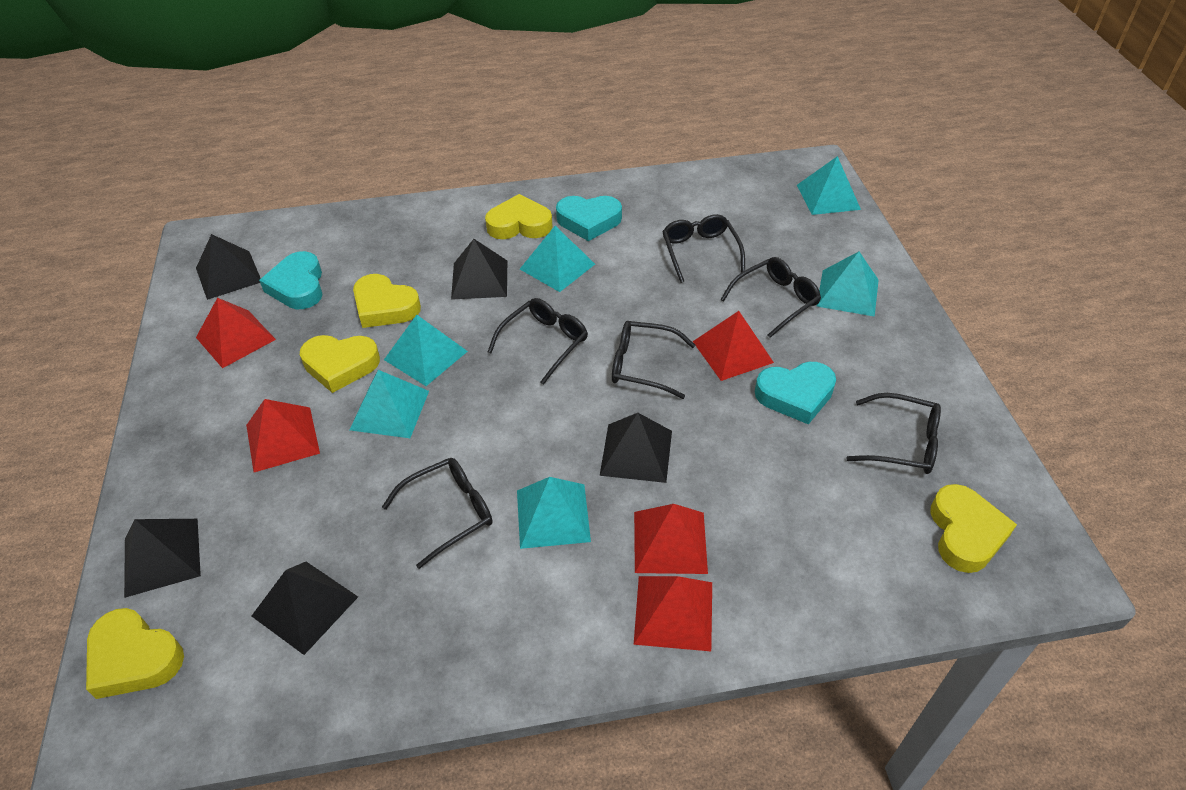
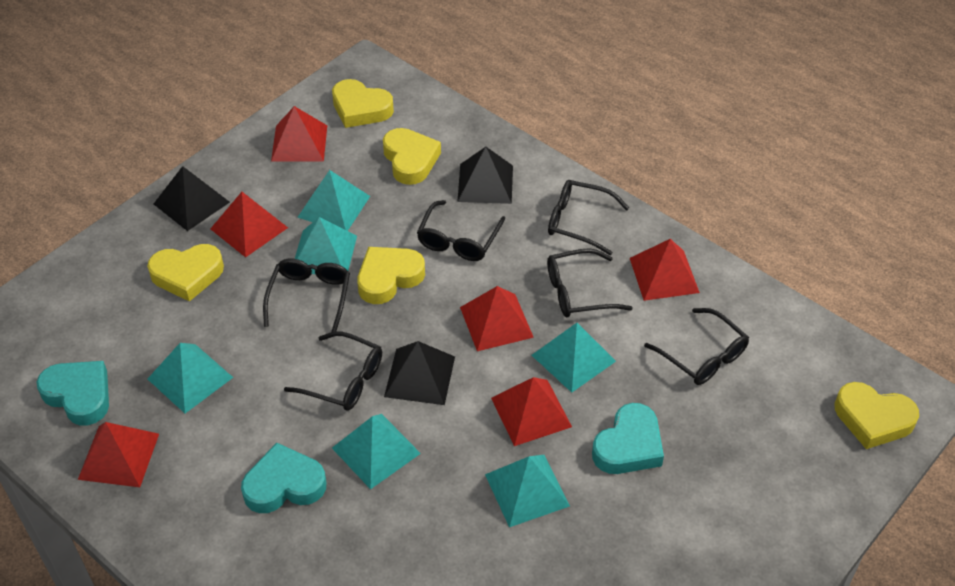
black pyramid: [124,519,201,598] [196,234,261,300] [252,562,358,655] [451,239,507,300] [600,413,672,483] = 5 -> [154,166,230,231] [384,341,455,405] [457,147,513,204] = 3
red pyramid: [196,298,276,368] [246,399,320,472] [634,504,708,574] [634,576,712,651] [693,311,774,381] = 5 -> [78,422,159,487] [211,192,288,257] [271,106,327,162] [460,286,534,351] [491,377,572,446] [630,239,700,301] = 6

